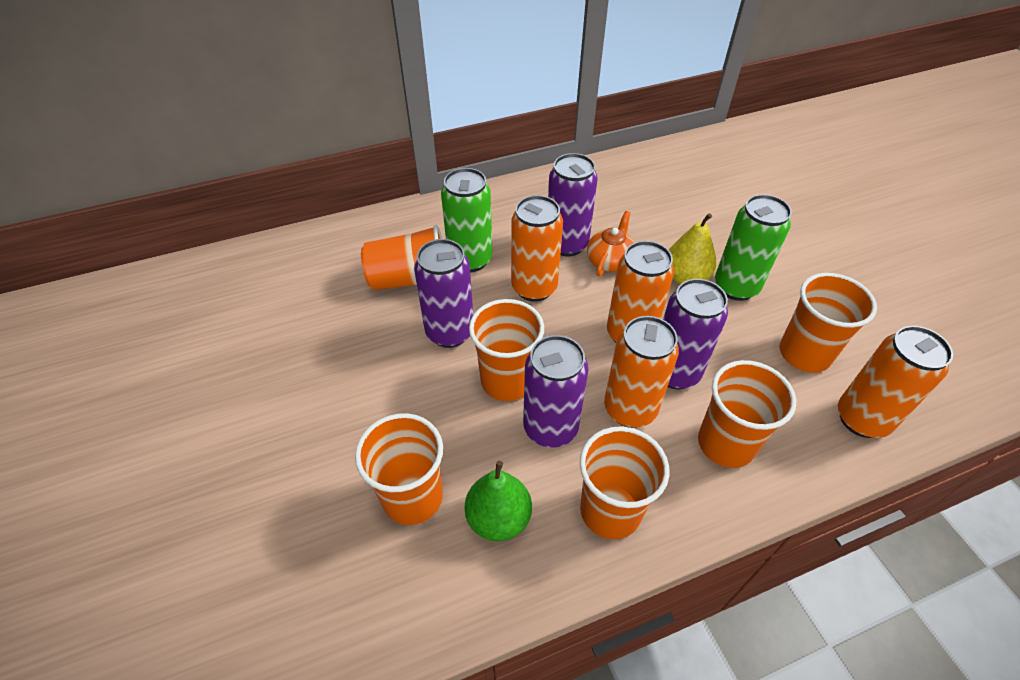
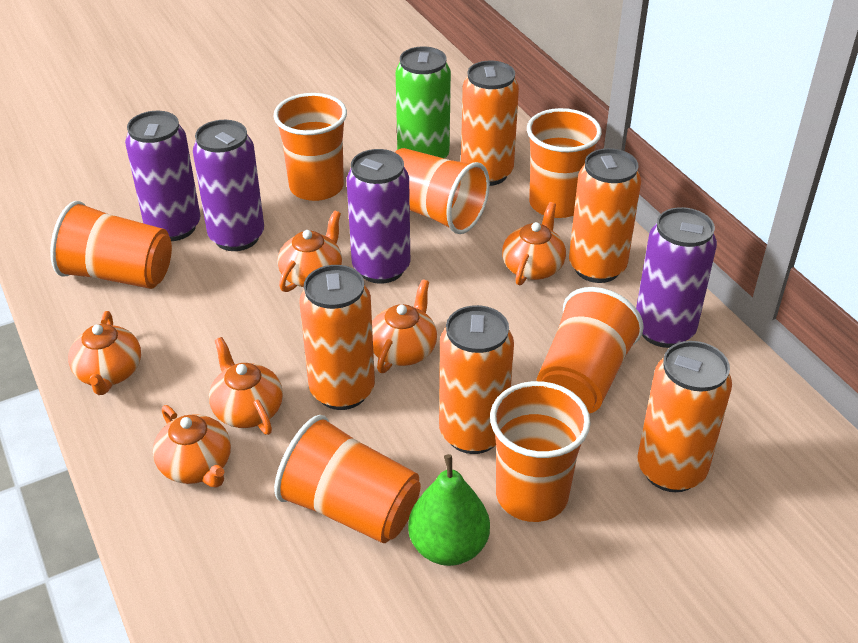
green can: [441,168,492,272] [715,194,792,301] = 2 -> [396,47,451,159] = 1
orange can: [511,195,563,302] [604,316,679,428] [607,241,674,343] [838,326,953,438] = 4 -> [299,265,375,410] [439,305,514,454] [461,61,519,186] [569,148,641,283] [638,341,732,492] = 5
orange cup: [355,413,443,525] [361,225,442,290] [469,299,544,401] [580,426,669,539] [698,360,796,468] [780,273,877,373] = 6 -> [50,201,172,289] [274,93,347,201] [274,415,421,543] [395,148,490,234] [490,381,591,522] [527,108,602,218] [537,287,644,414] = 7
orange teapot: [587,211,635,276] = 1 -> [68,311,141,395] [153,405,231,488] [209,337,283,435] [277,210,342,292] [372,279,437,373] [502,202,566,285] = 6
yellow pear: [669,213,716,284] = 1 -> none = 0

